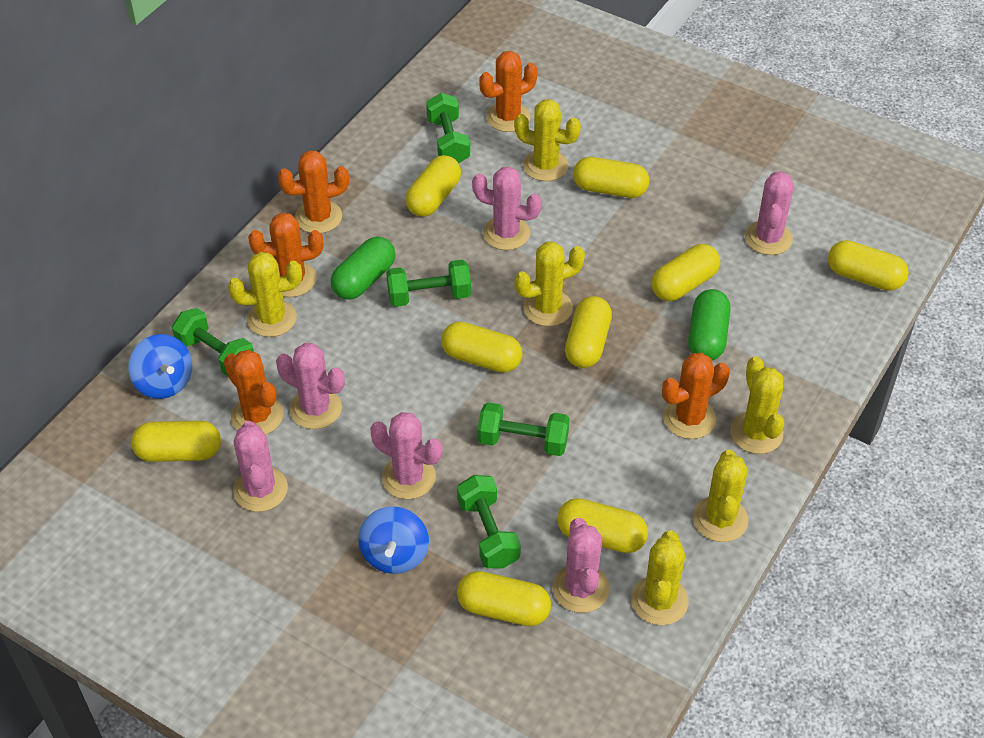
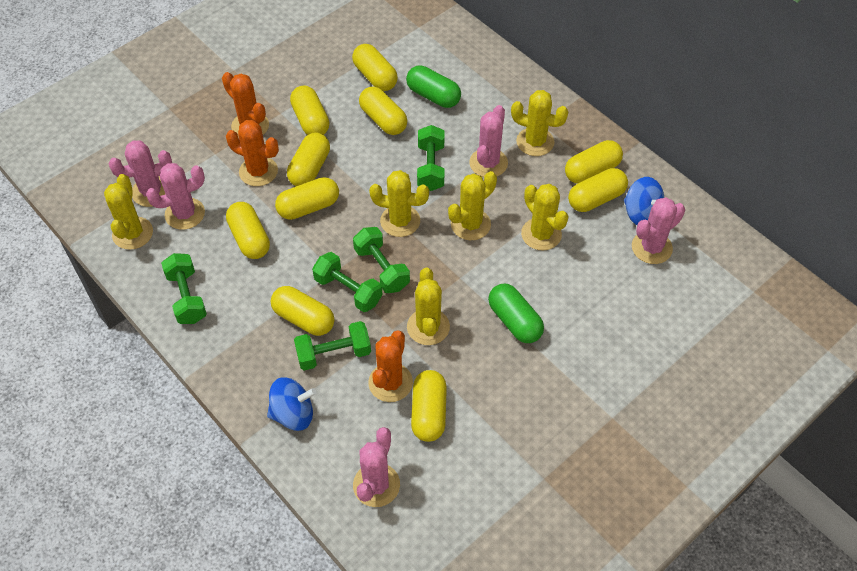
orange cactus: [224,350,283,434] [248,213,323,297] [278,150,349,233] [479,51,538,132] [662,352,730,439] = 5 -> [222,72,269,137] [226,120,279,186] [368,330,413,402] = 3
pink cactus: [233,421,288,512] [276,343,345,429] [370,412,442,499] [472,167,542,250] [553,518,610,613] [745,171,794,255] = 6 -> [109,140,172,207] [146,163,205,230] [353,427,400,507] [469,105,508,177] [632,197,685,264] = 5
yellow capsule: [131,421,221,462] [405,155,461,217] [441,322,523,373] [457,571,551,626] [557,498,648,553] [565,296,612,368] [573,157,649,198] [651,244,720,301] [828,240,909,291] = 9 -> [226,202,270,259] [271,286,334,336] [275,177,339,220] [287,133,330,186] [290,85,330,135] [352,44,398,91] [359,87,408,135] [411,370,447,442] [565,140,623,184] [568,168,628,212] = 10

